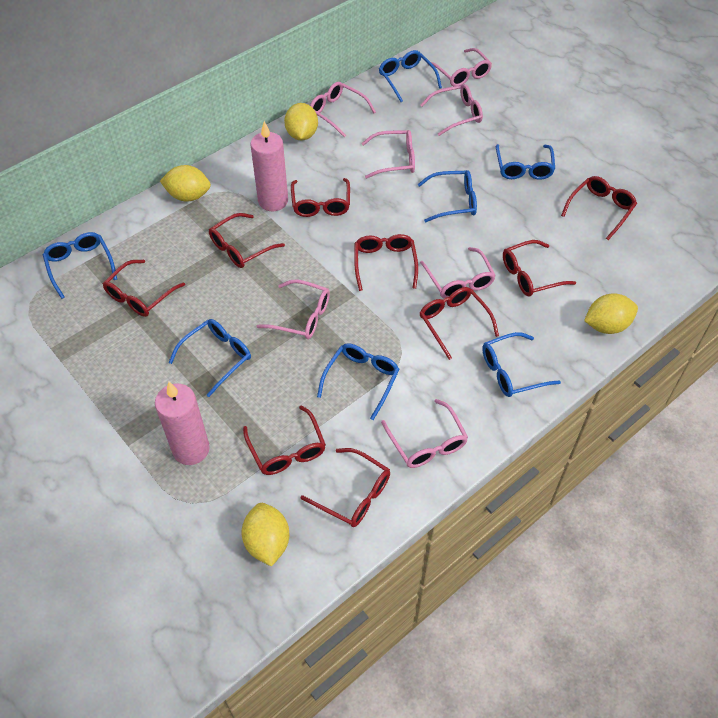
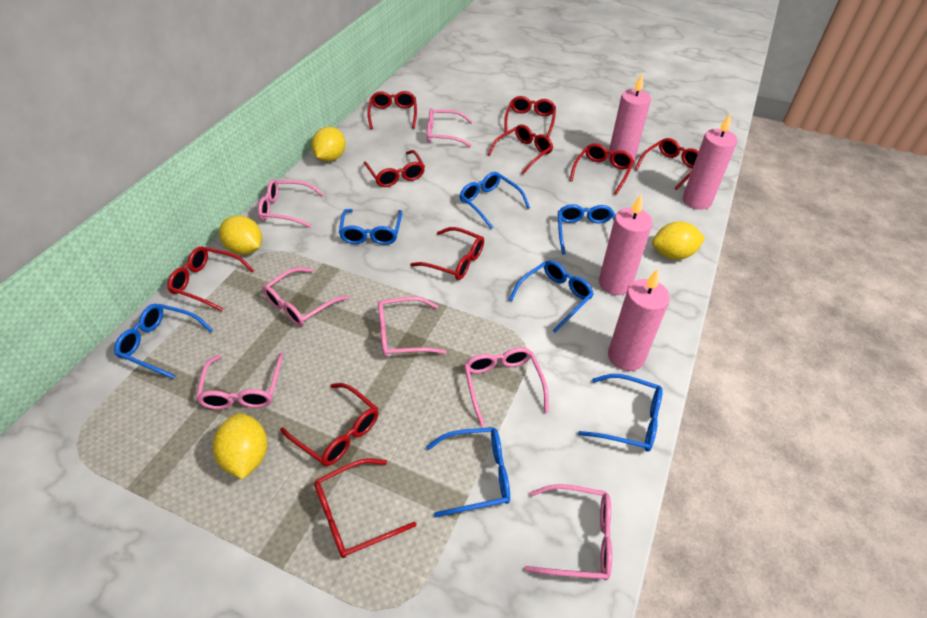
pink candle: [155,382,210,465] [250,121,288,211] = 2 -> [599,195,652,295] [608,74,651,162] [608,269,670,371] [683,113,738,210] = 4
red glasses: [103,260,185,317] [209,213,285,268] [243,406,326,475] [291,178,350,217] [300,448,390,527] [354,234,418,291] [420,287,499,360] [503,240,576,297] [561,176,637,240] = 9 -> [168,246,254,311] [280,383,378,466] [314,458,416,558] [364,150,425,187] [367,91,417,129] [410,227,484,280] [488,125,553,174] [504,96,556,138] [570,143,634,195] [635,138,699,190] = 10

